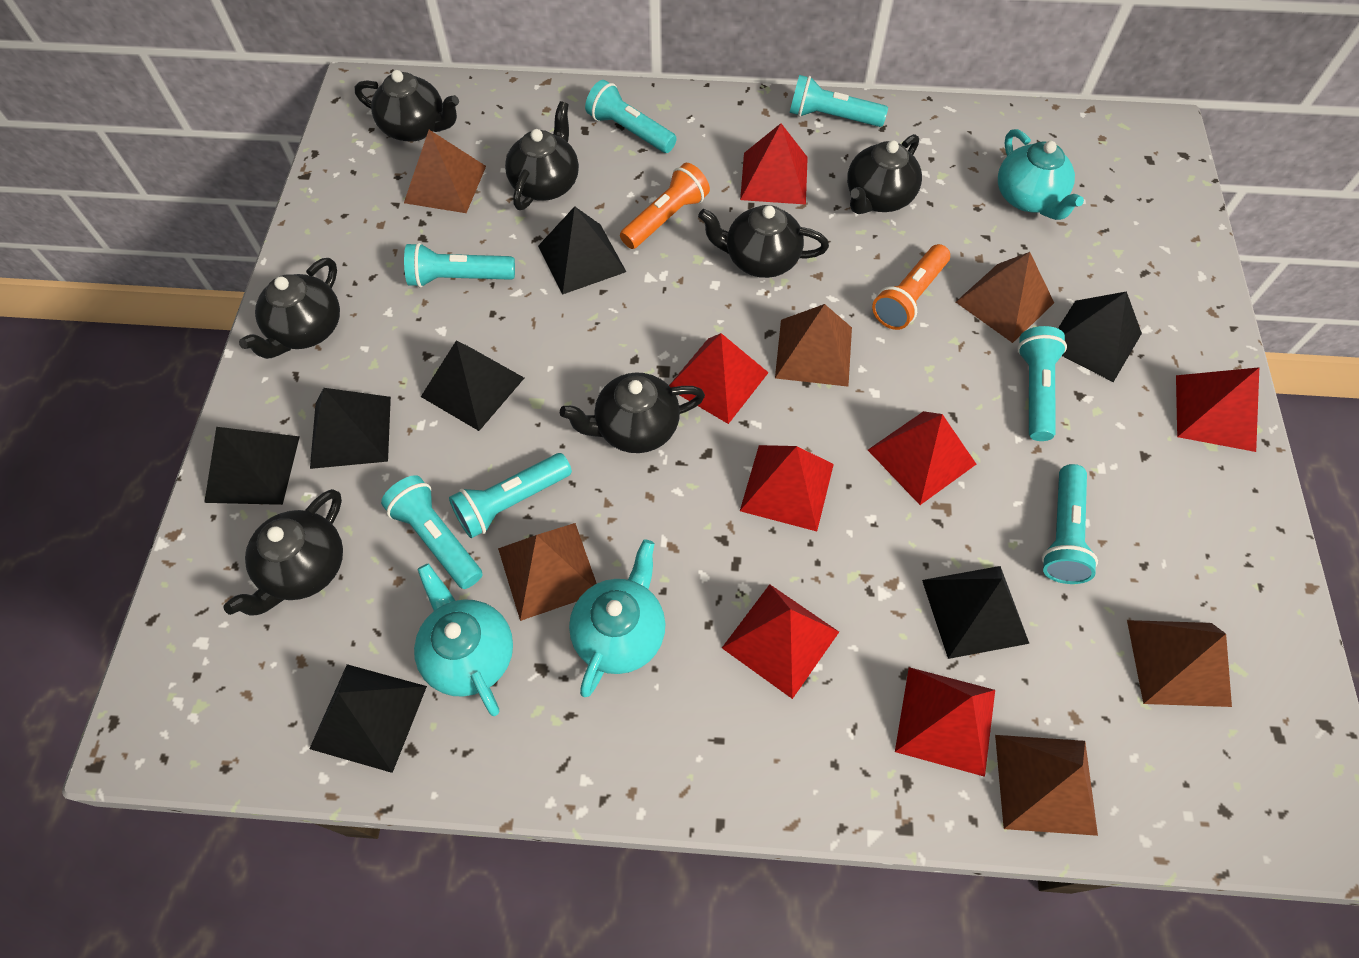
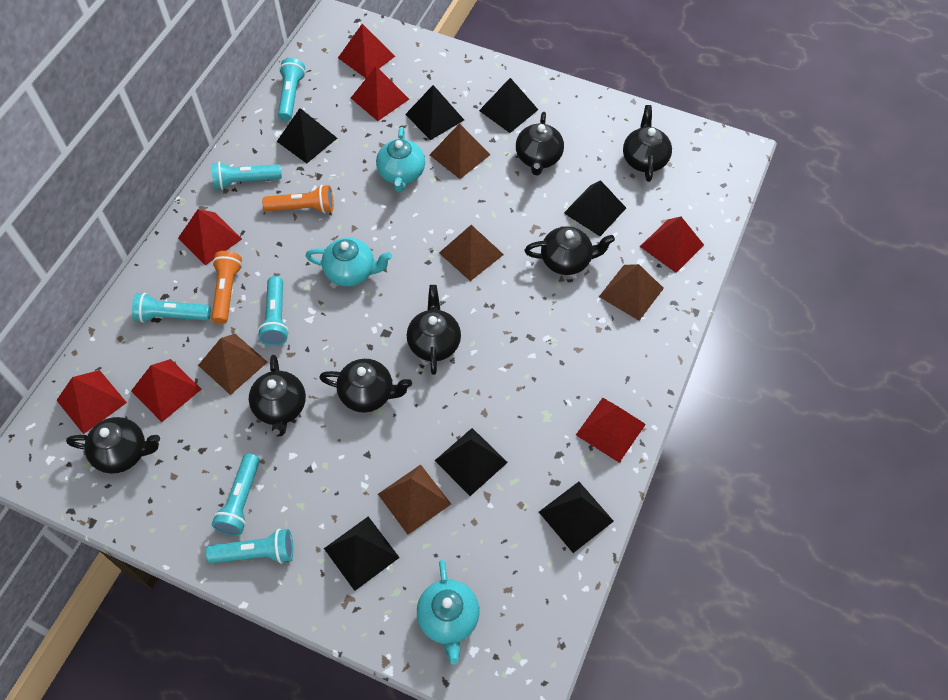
brown pyramid: [404,130,486,213] [498,523,597,621] [775,304,852,387] [956,252,1054,343] [995,735,1098,836] [1127,620,1232,707] = 6 -> [198,334,267,395] [378,465,451,535] [430,123,491,179] [439,225,504,281] [599,264,664,321] = 5
turquoise flashlight: [381,475,482,589] [404,243,515,288] [449,453,572,538] [585,80,677,153] [790,75,888,127] [1017,326,1067,441] [1042,464,1098,584] = 7 -> [132,293,211,323] [206,529,293,564] [211,162,282,190] [211,454,260,535] [258,276,289,346] [278,58,305,121] = 6

